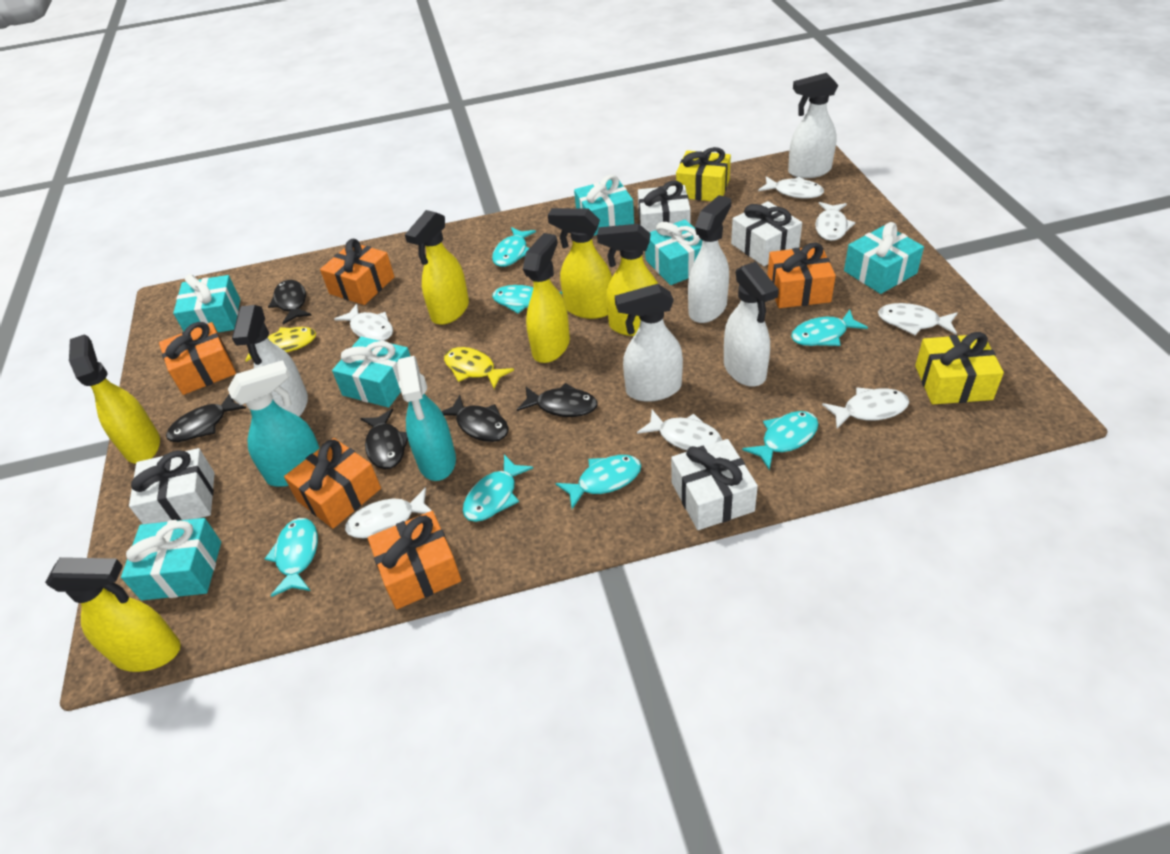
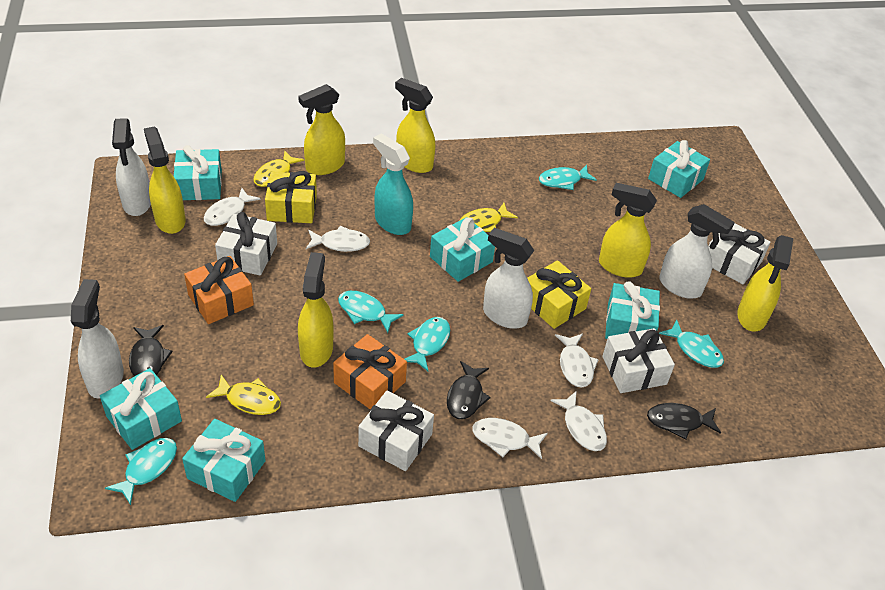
black fish: [166,394,246,442] [268,280,312,324] [360,409,408,469] [441,395,509,442] [517,383,598,417] = 5 -> [129,325,173,376] [447,361,491,419] [647,403,721,439] = 3
orange gift: [159,322,236,395] [284,438,381,529] [320,239,394,305] [368,511,461,609] [767,243,836,308] = 5 -> [184,256,254,324] [333,334,407,409] = 2
turquoise fish: [265,518,318,597] [463,455,533,522] [492,227,536,267] [492,285,562,314] [555,455,641,509] [742,411,818,470] [791,310,868,346] = 7 -> [105,438,177,505] [338,291,404,333] [405,317,450,371] [539,165,597,190] [659,319,724,368] = 5
turquoise spray bottle: [228,360,320,487] [397,356,456,481] = 2 -> [373,133,413,235] = 1
white fish: [334,304,393,341] [345,487,435,538] [637,410,722,450] [758,176,824,199] [815,202,855,241] [822,387,909,429] [878,303,957,335] = 7 -> [204,188,260,226] [306,226,370,252] [472,418,548,459] [550,391,607,451] [555,333,599,388] = 5
white spray bottle: [232,305,308,417] [615,284,683,402] [688,195,731,323] [724,262,779,387] [788,73,838,178] = 5 -> [71,279,124,399] [112,118,151,216] [483,228,535,329] [659,204,735,299] = 4
yellow fish: [245,327,316,362] [444,347,514,389] = 2 -> [206,375,281,415] [253,151,304,187] [459,203,518,232] = 3

